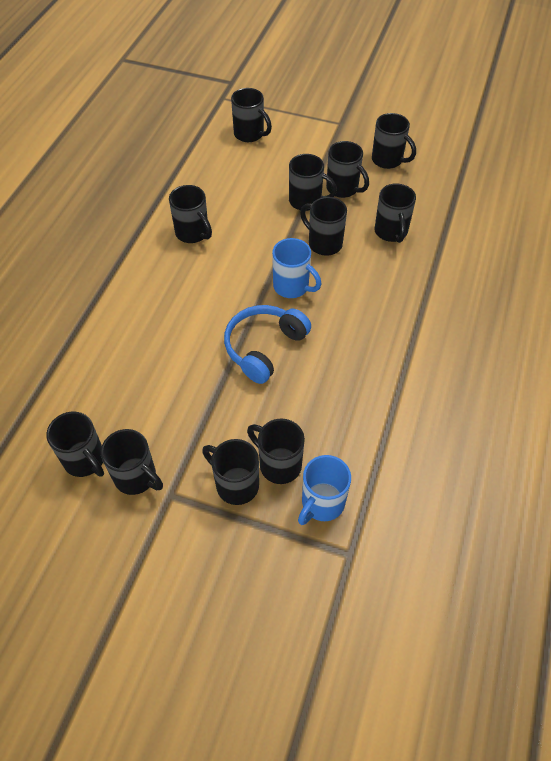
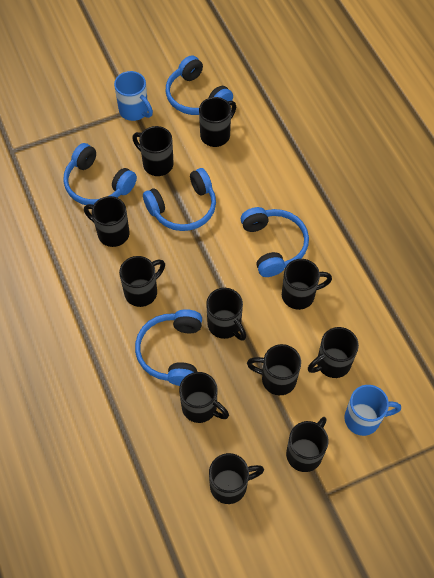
blue headphones: [224,305,311,384] = 1 -> [63,143,137,205] [135,309,202,386] [143,168,216,231] [166,55,233,115] [241,207,309,277] = 5

